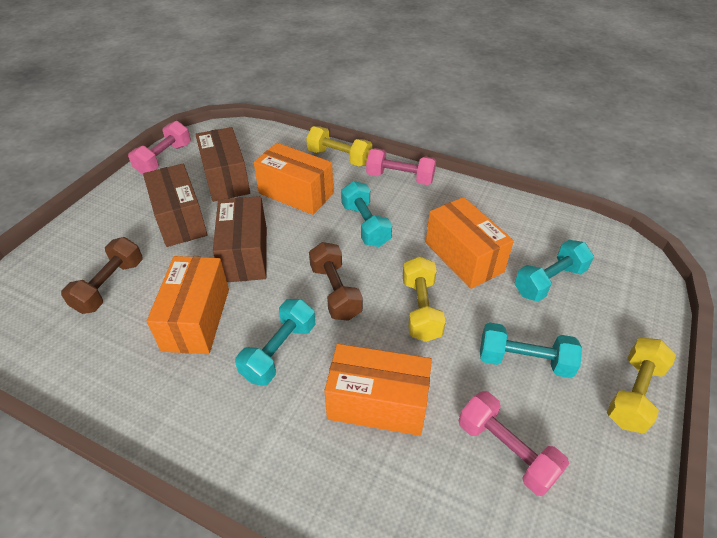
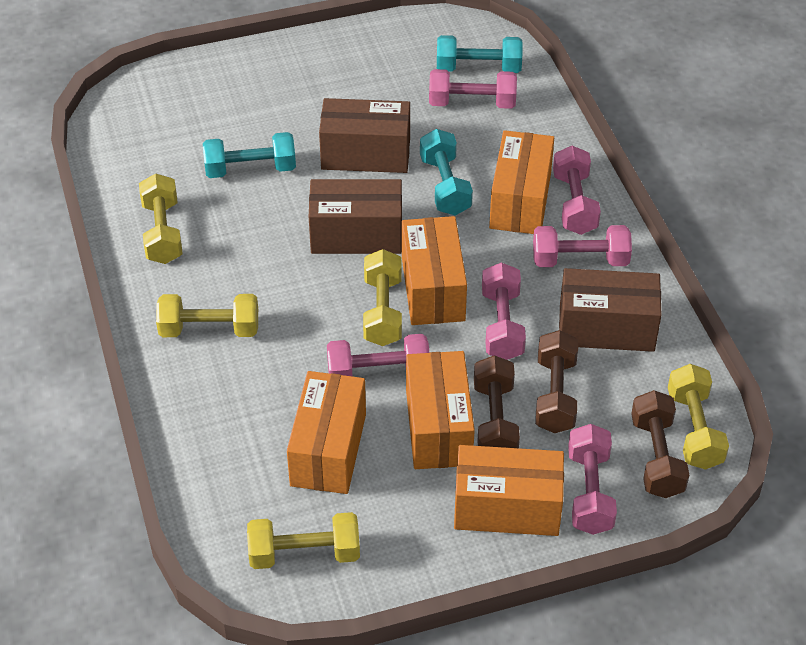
brown dumbbell: [61,237,143,314] [309,242,363,321] = 2 -> [474,355,520,448] [535,330,578,433] [631,390,689,498] = 3
orange box: [147,256,229,354] [254,143,333,215] [324,344,432,436] [426,197,514,289] = 4 -> [287,371,366,494] [402,216,467,325] [406,351,475,469] [454,445,564,536] [489,130,554,234] = 5
pink dumbbell: [128,121,191,174] [366,148,436,185] [459,391,569,496] = 3 -> [327,334,430,376] [429,69,517,109] [482,262,526,360] [533,225,632,267] [553,146,601,235] [568,424,617,535] = 6
turquoise dumbbell: [235,299,315,386] [341,181,392,247] [480,322,582,378] [514,240,594,302] = 4 -> [203,132,296,178] [420,129,473,216] [437,35,523,73] = 3
yellow dumbbell: [306,126,372,166] [403,256,446,342] [607,338,676,434] = 3 -> [139,174,183,264] [156,294,258,337] [247,512,360,569] [363,249,402,346] [668,364,729,470] = 5

